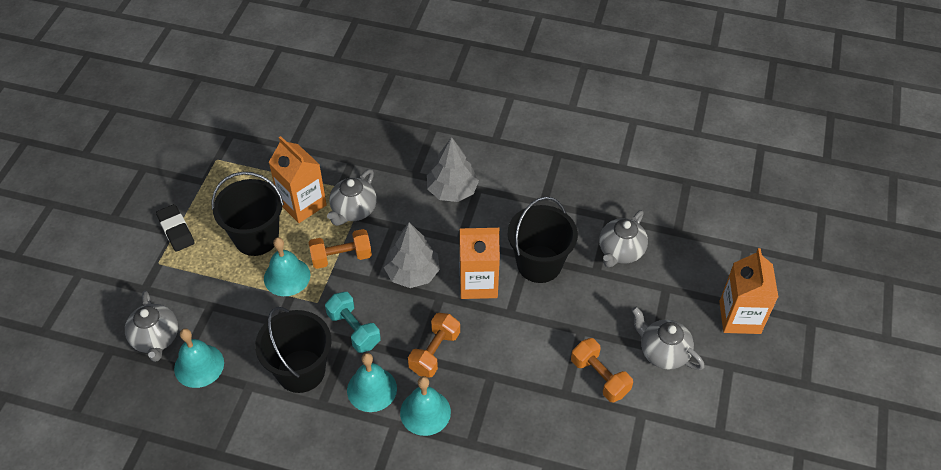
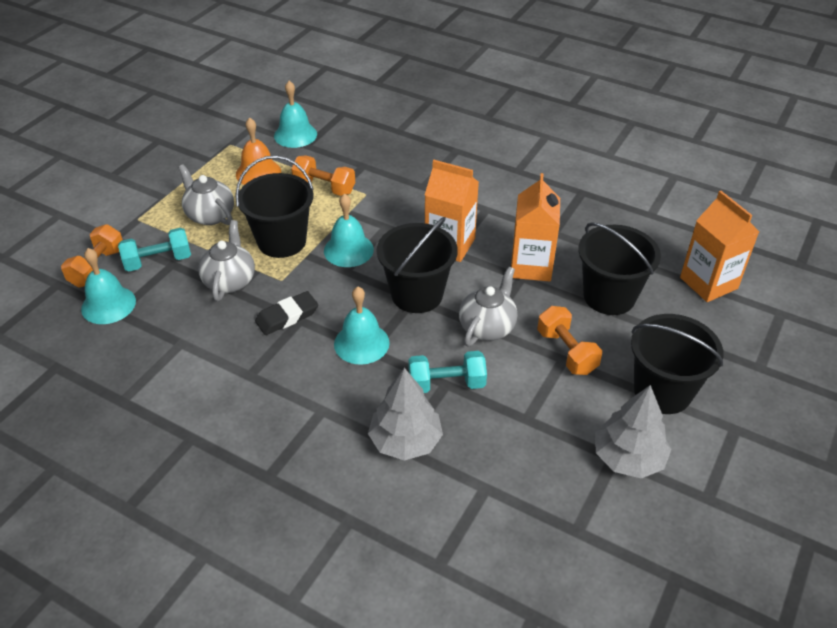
black bucket: [212,172,284,256] [255,307,332,393] [508,197,578,283] = 3 -> [235,155,314,258] [377,217,458,313] [578,222,661,315] [631,314,724,414] = 4
grey teapot: [125,291,178,362] [327,169,377,226] [599,210,648,267] [632,307,705,370] = 4 -> [178,164,234,225] [198,220,255,301] [459,266,518,346] = 3
orange bell: none = 0 -> [236,118,281,185] = 1
turquoise dumbbell: [325,292,381,353] = 1 -> [118,228,191,272] [408,351,487,393] = 2

